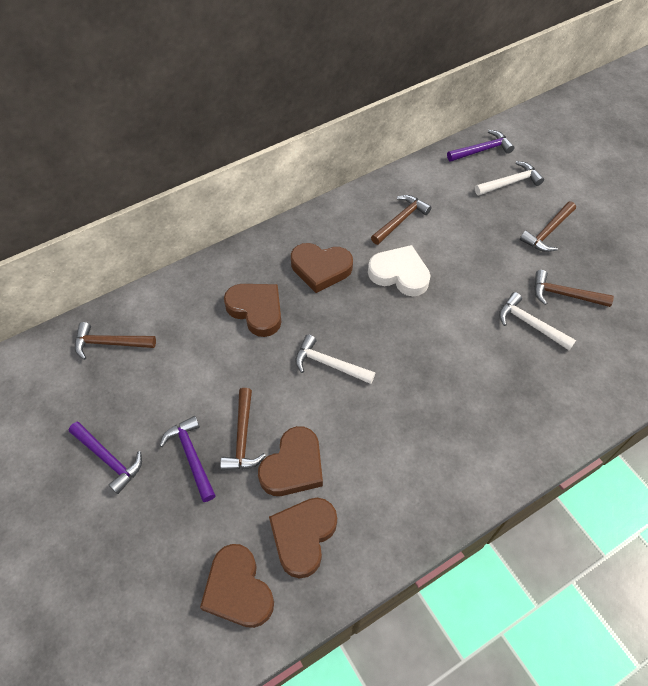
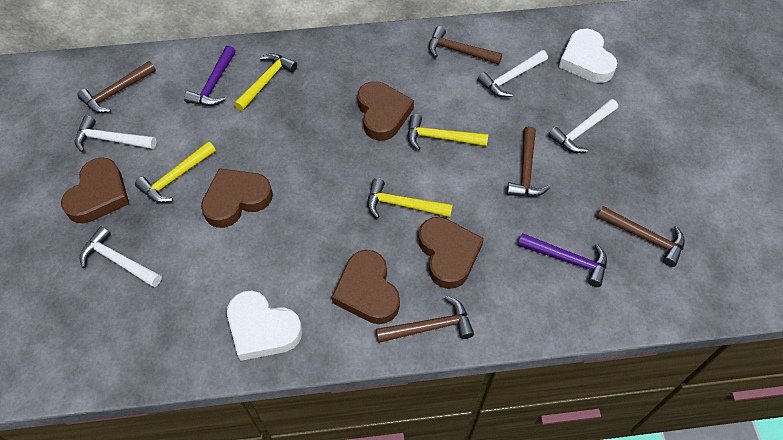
purple hammer: [69,422,142,494] [159,416,216,502] [447,130,514,162] = 3 -> [184,46,236,106] [518,233,607,287] = 2
white hammer: [295,335,375,384] [475,161,544,196] [499,292,576,350] = 3 -> [75,116,156,152] [80,226,162,287] [477,50,548,97] [548,99,618,153] = 4
white heart: [368,245,431,296] = 1 -> [227,291,302,361] [559,29,617,83] = 2
yellow hammer: none = 0 -> [135,141,216,203] [234,53,297,111] [367,178,453,218] [408,114,488,151] = 4

